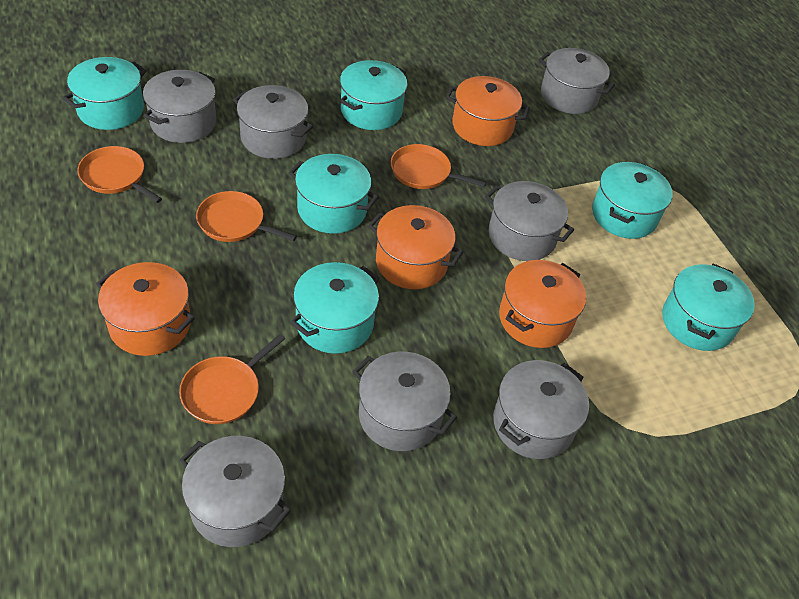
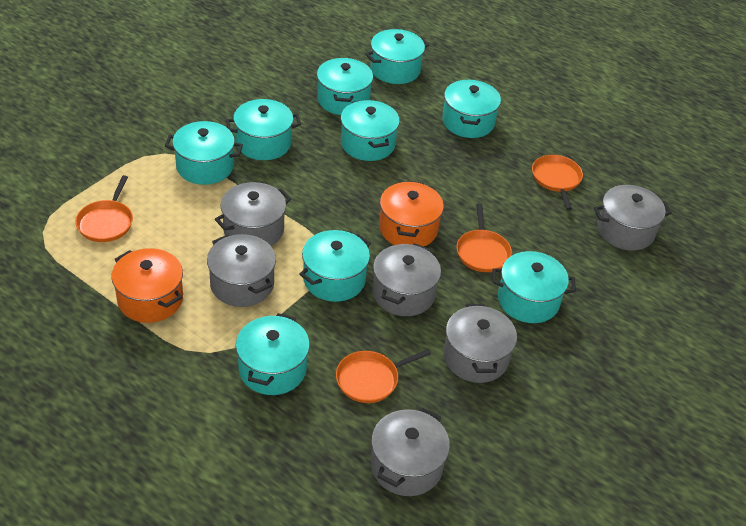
grey pot: [143,70,216,143] [179,436,291,547] [233,85,313,159] [353,352,457,451] [485,181,574,261] [493,360,589,459] [539,48,615,114] = 7 -> [207,234,276,307] [215,182,291,246] [371,408,450,496] [373,243,441,316] [444,304,517,383] [594,185,672,251] = 6
orange pot: [96,262,195,356] [368,205,463,289] [446,76,530,146] [499,260,586,348] = 4 -> [111,248,183,323] [379,181,444,247] = 2
turquoise pot: [62,57,146,130] [289,154,379,234] [290,262,380,354] [340,60,407,130] [592,162,673,239] [662,264,755,351] = 6 -> [165,121,243,185] [226,99,301,160] [236,313,310,395] [299,230,371,302] [317,58,373,115] [341,100,400,161] [365,29,429,84] [442,79,501,138] [492,251,576,323] = 9

